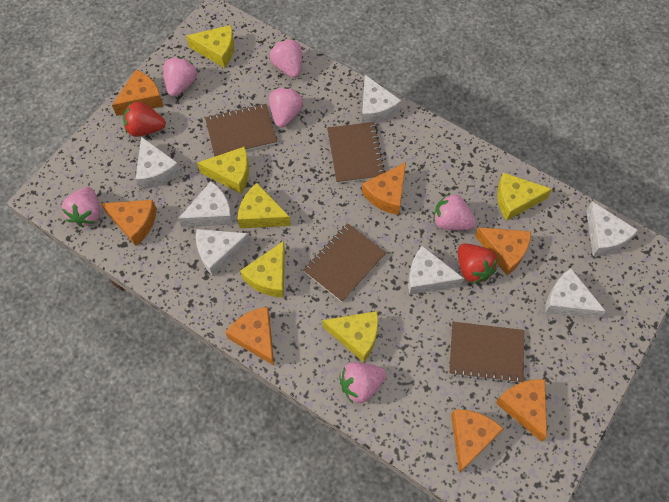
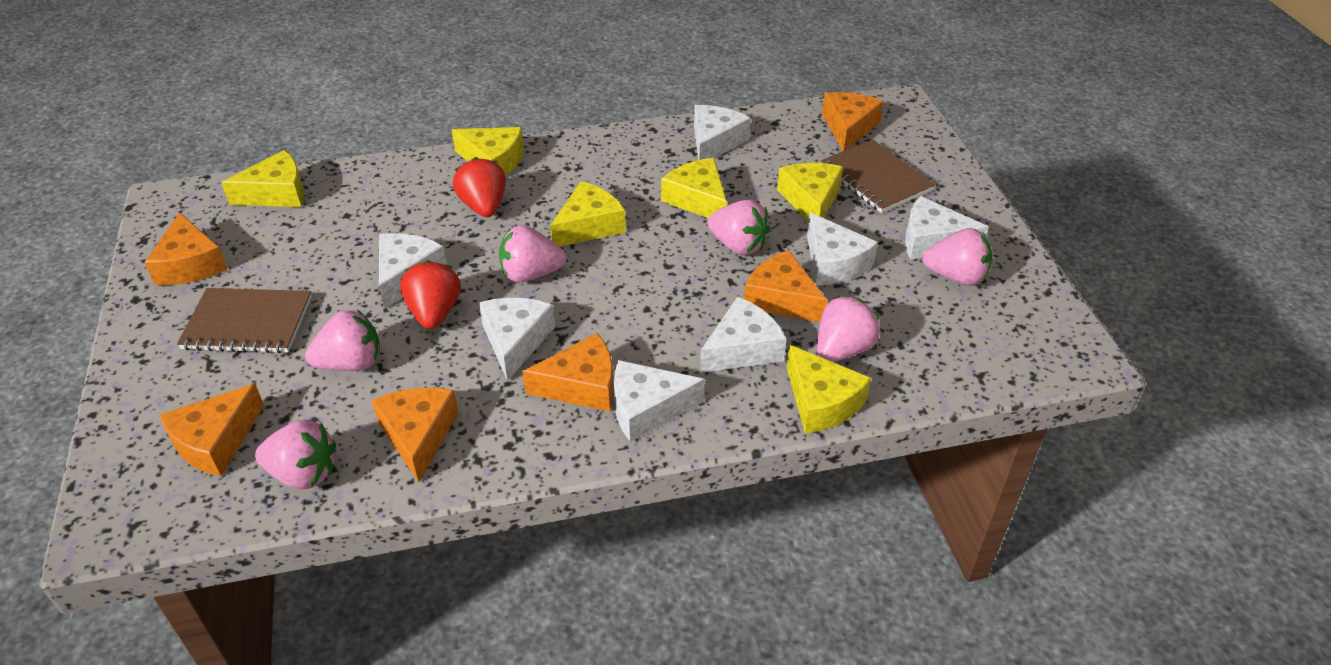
brown notebook: [205,104,277,156] [303,223,386,302] [327,122,386,183] [449,322,524,384] = 4 -> [177,288,312,353] [820,139,935,213] = 2
orange cheese: [101,200,157,246] [112,70,164,116] [226,307,274,365] [362,162,406,215] [451,410,503,473] [475,227,531,275] [495,379,547,442] = 7 -> [144,212,227,285] [160,383,264,476] [372,388,459,482] [522,333,614,412] [744,250,828,322] [822,92,884,151] = 6

